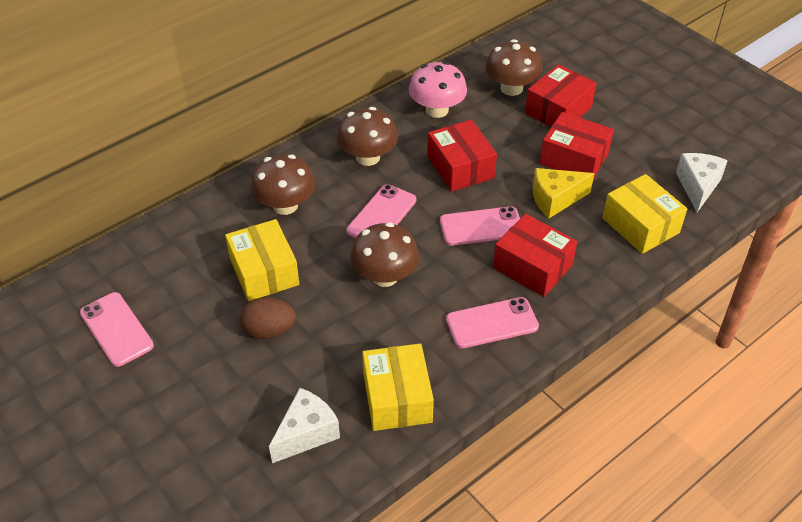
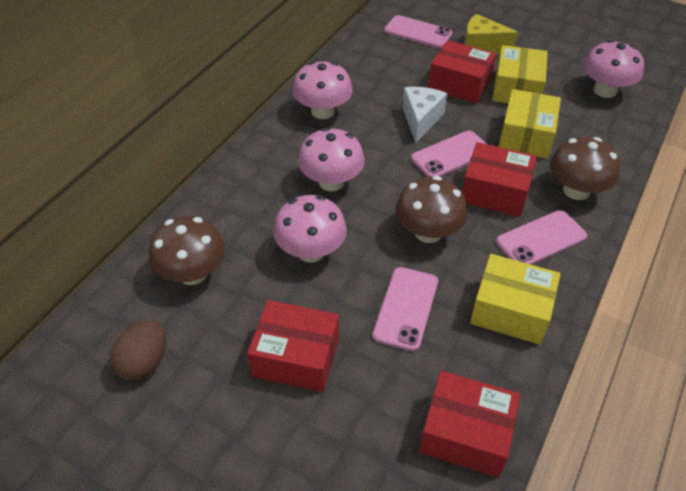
brown mushroom: [250,154,315,215] [337,107,398,166] [350,222,419,287] [485,39,543,96] = 4 -> [149,216,225,285] [396,176,467,243] [550,137,620,200] = 3
pink mushroom: [409,61,467,118] = 1 -> [273,195,347,263] [292,61,353,119] [298,127,365,191] [583,40,644,98] = 4
white cheese: [269,388,340,463] [676,153,728,212] = 2 -> [402,87,447,143] = 1

